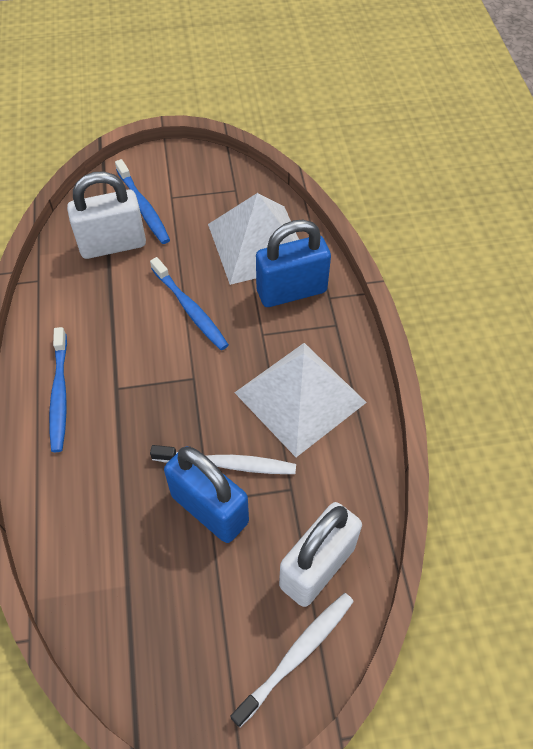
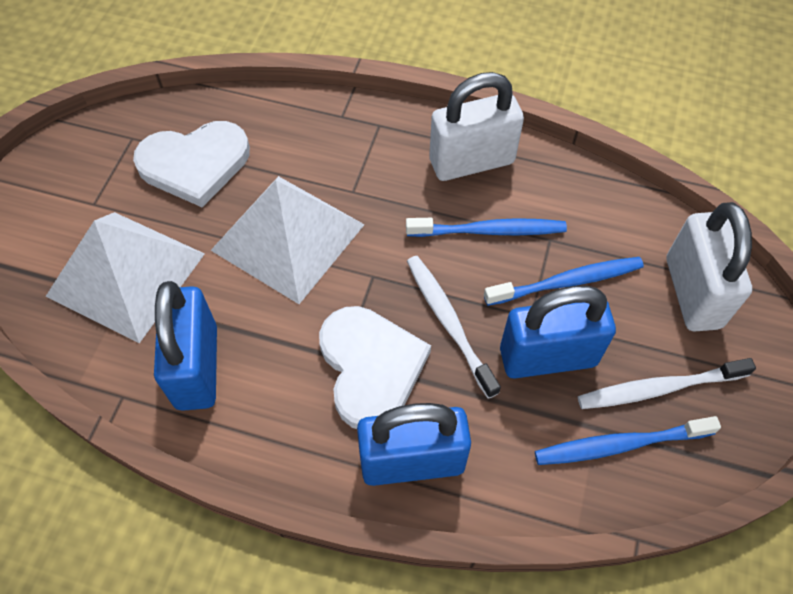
blue padlock: [164,446,249,543] [256,220,331,307] = 2 -> [154,281,217,411] [357,403,471,486] [500,285,616,379] = 3
white heart: none = 0 -> [133,121,250,207] [319,306,431,429] = 2

